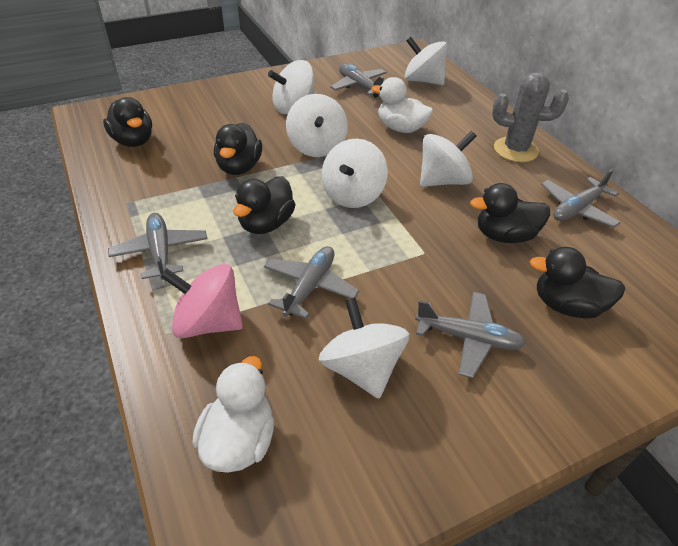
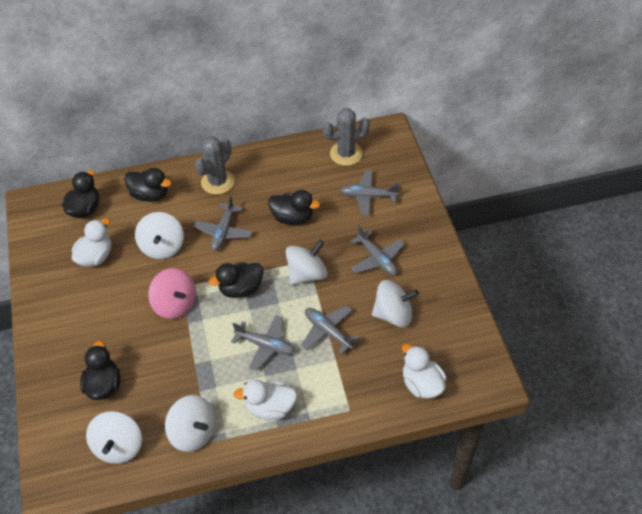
grey cactus: [492,72,569,162] = 1 -> [194,137,235,195] [322,108,370,166] = 2
white duck: [192,356,274,473] [372,77,433,133] = 2 -> [72,219,111,267] [233,379,297,420] [402,344,447,399] = 3
white spinning top: [268,60,315,114] [286,94,348,157] [319,297,410,399] [322,139,388,208] [405,37,448,85] [420,131,476,187] = 6 -> [86,411,142,464] [135,212,184,259] [165,395,215,452] [285,240,328,285] [372,280,419,327] = 5

